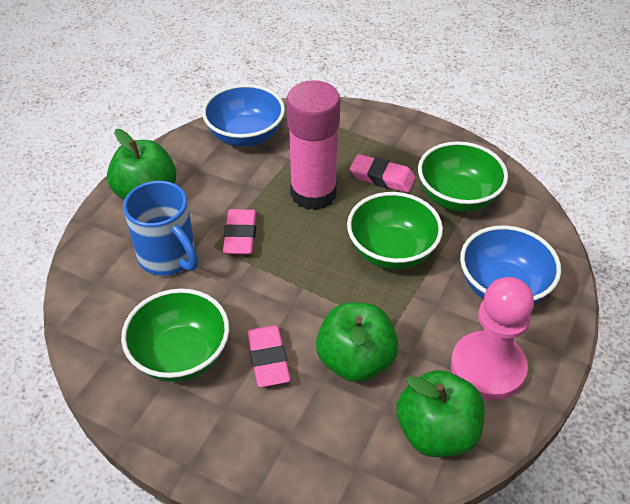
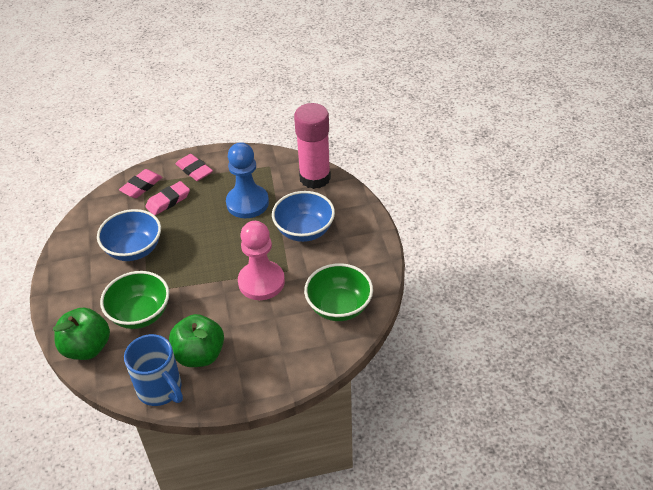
blue pawn: none = 0 -> [226,142,269,218] = 1
green apple: [107,129,176,200] [316,302,399,382] [397,370,485,457] = 3 -> [53,308,110,360] [169,314,224,367] = 2
green bowl: [121,289,229,382] [347,192,443,270] [418,141,508,212] = 3 -> [100,271,169,329] [304,263,373,321] = 2

